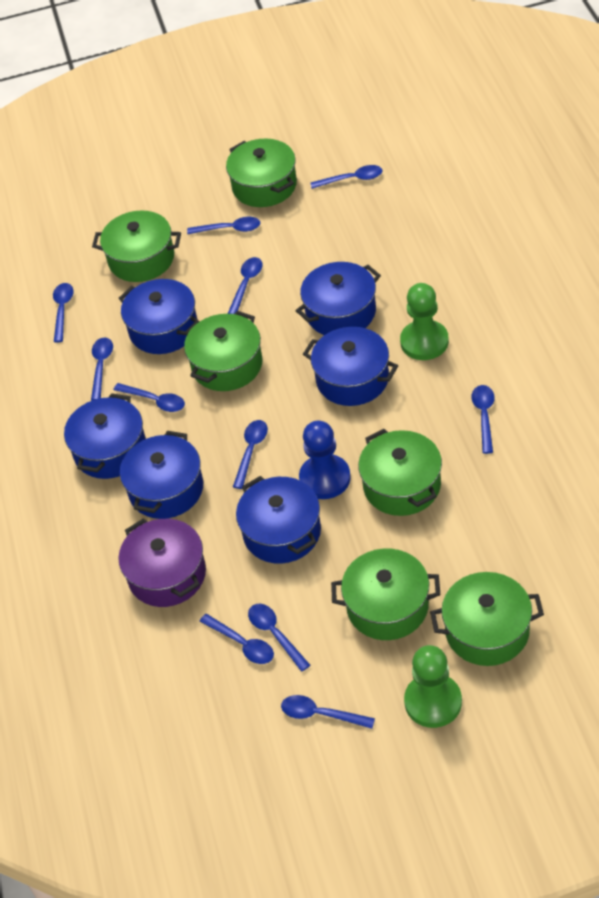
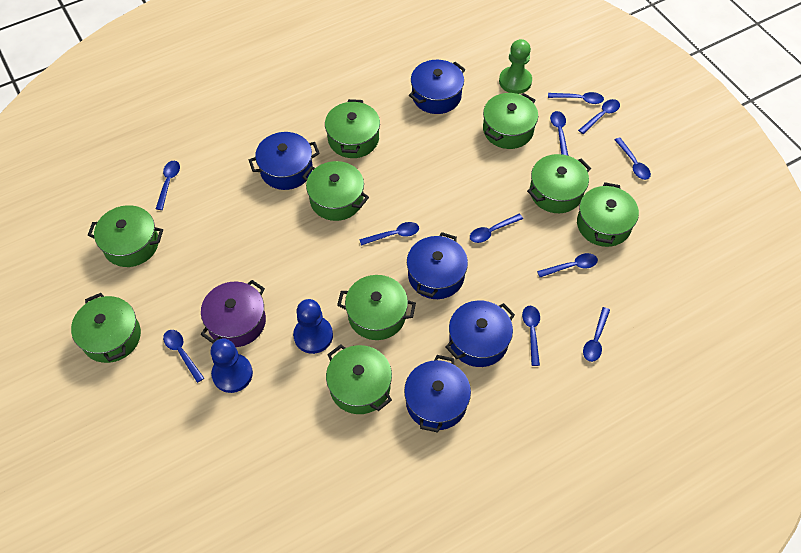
blue pawn: [299,421,351,499] = 1 -> [210,339,253,393] [293,299,333,354] = 2
blue pot: [64,393,146,479] [118,279,200,354] [120,431,203,519] [236,476,321,564] [296,262,381,335] [303,327,398,406] = 6 -> [249,132,320,190] [404,355,471,433] [407,232,468,299] [409,60,465,114] [446,301,515,367] = 5
green pawn: [400,283,449,360] [404,645,462,728] = 2 -> [499,39,532,94] = 1
green pot: [92,210,181,282] [184,311,262,391] [226,139,297,207] [331,549,440,640] [358,429,442,516] [430,572,544,666] = 6 -> [71,293,141,363] [88,205,163,267] [302,161,369,221] [325,99,380,158] [326,344,392,414] [337,275,416,340] [483,93,538,149] [527,154,591,213] [577,182,639,247] = 9

